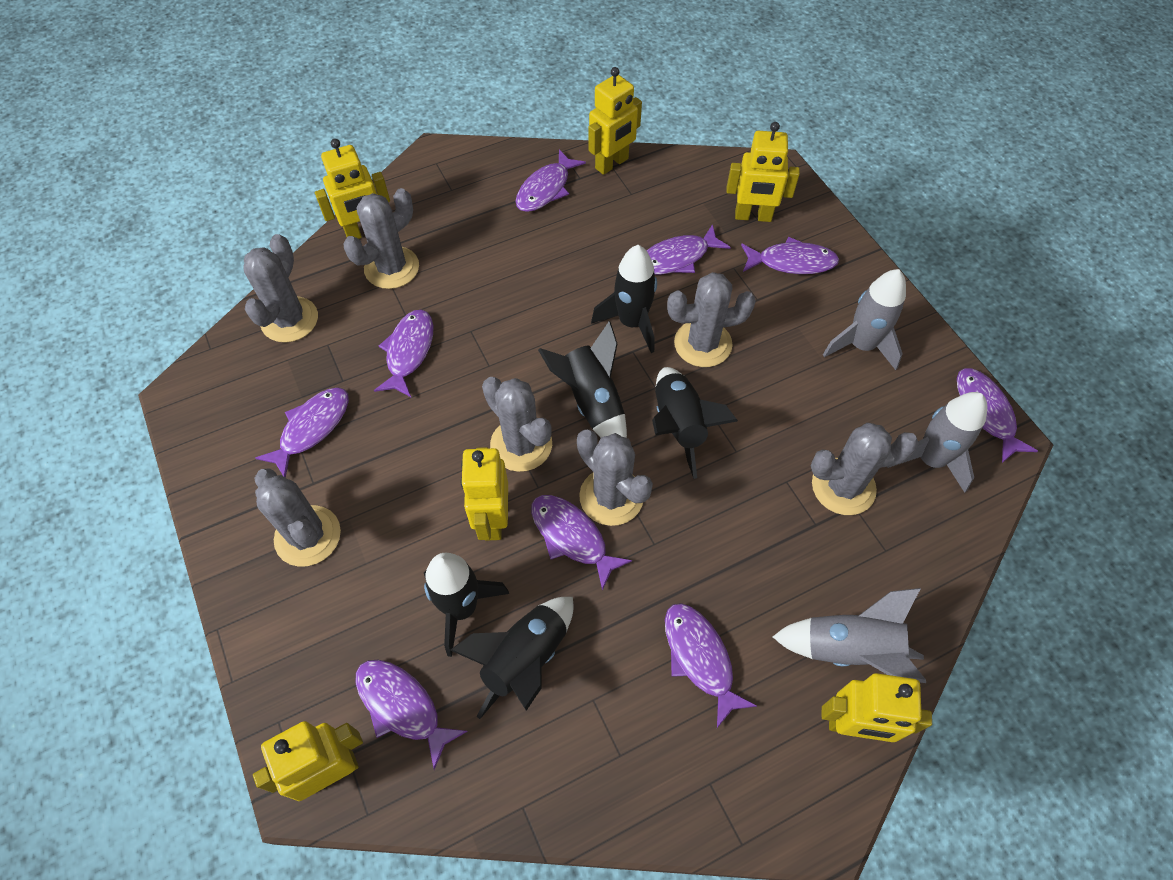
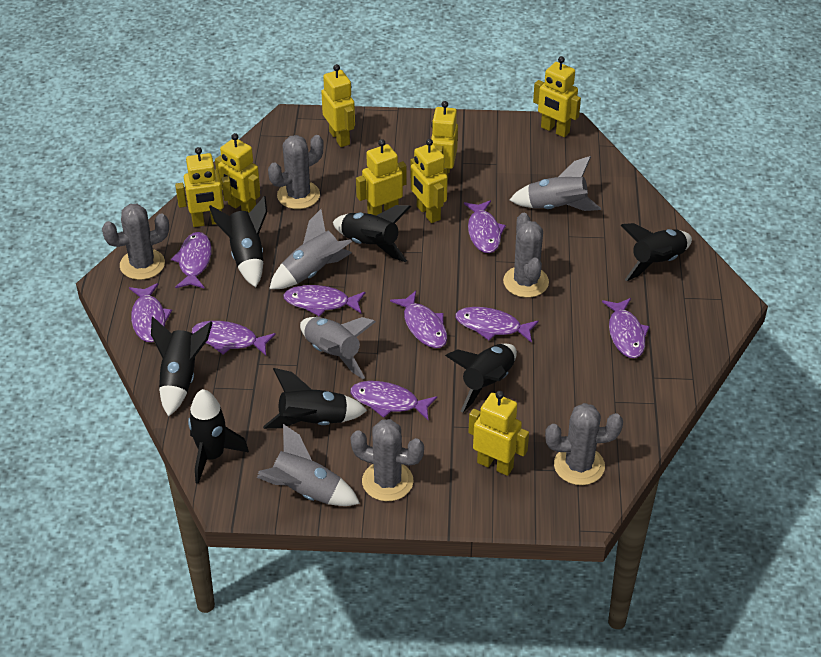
black rocket: [424,553,509,657] [450,597,574,719] [538,321,627,438] [591,245,657,353] [652,367,738,479] = 5 -> [151,317,213,417] [188,389,249,484] [209,196,267,287] [263,368,367,429] [333,205,411,262] [445,344,517,413] [621,223,692,281] = 7
grey cactus: [243,234,318,343] [254,468,341,567] [344,188,419,289] [482,377,552,472] [577,430,653,526] [667,272,756,367] [811,423,919,515] = 7 -> [102,204,169,280] [268,135,324,209] [350,419,424,501] [503,213,549,298] [545,403,623,485] = 5
grey rocket: [773,588,926,683] [823,269,906,370] [887,392,987,493] = 3 -> [257,424,360,506] [269,209,352,289] [300,317,376,379] [510,156,601,211] = 4
yellow robot: [253,721,363,801] [315,139,390,239] [460,447,508,541] [588,67,642,175] [726,122,800,222] [822,673,932,742] = 6 -> [175,147,232,227] [215,133,260,213] [321,64,355,147] [356,139,407,215] [410,139,448,223] [431,101,458,182] [468,391,529,476] [533,56,581,137] = 8

